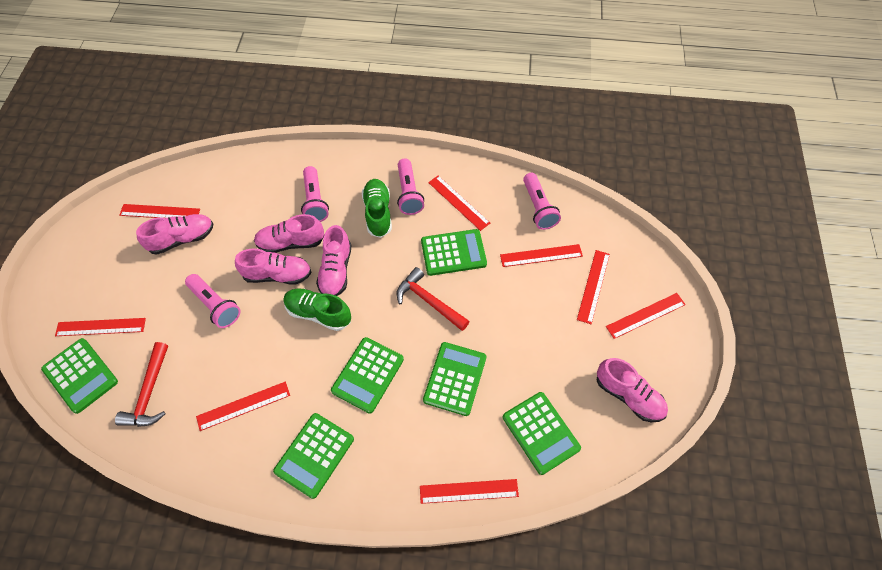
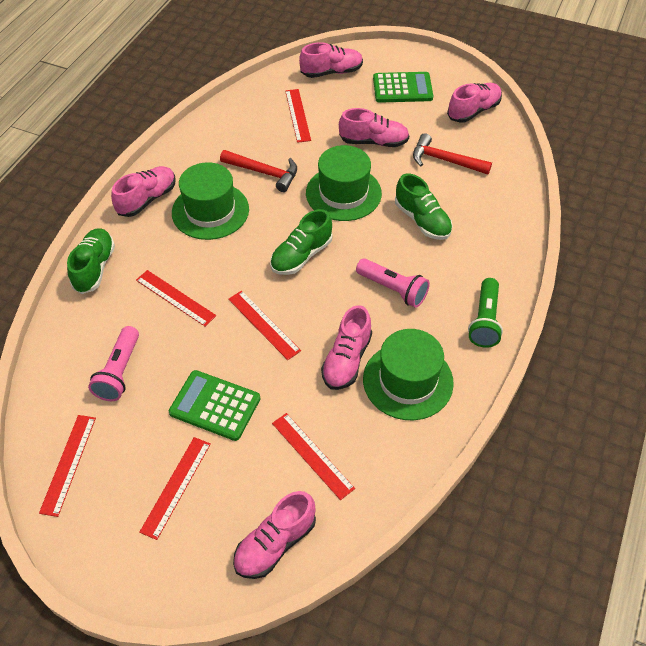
green calculator: [41,338,118,414] [273,413,354,499] [331,337,404,414] [421,229,487,276] [423,342,486,416] [503,392,581,475] = 6 -> [169,370,260,441] [373,72,433,103] = 2
green flashlight: none = 0 -> [468,278,503,348] = 1
green hat: none = 0 -> [172,162,249,240] [306,145,382,221] [363,329,454,420] = 3
green shoe: [284,289,351,331] [362,179,392,238] = 2 -> [67,228,115,294] [270,209,332,275] [395,174,453,240] = 3
pink flashlight: [185,274,241,328] [301,166,329,222] [397,159,424,215] [523,173,561,230] = 4 -> [88,326,139,401] [356,258,430,308] = 2
pink shoe: [136,214,213,255] [235,248,311,285] [254,214,324,253] [316,225,352,296] [597,358,668,422] = 5 -> [111,166,176,217] [233,491,316,579] [299,42,363,78] [321,305,372,390] [339,108,409,147] [447,83,502,123] = 6
red ruler: [55,318,146,336] [119,204,200,218] [196,382,290,431] [420,479,519,504] [428,175,490,231] [500,244,583,267] [577,250,610,324] [606,293,686,339] = 8 -> [39,415,96,517] [136,270,216,326] [139,437,211,540] [228,291,301,360] [272,413,355,500] [285,89,311,143] = 6

